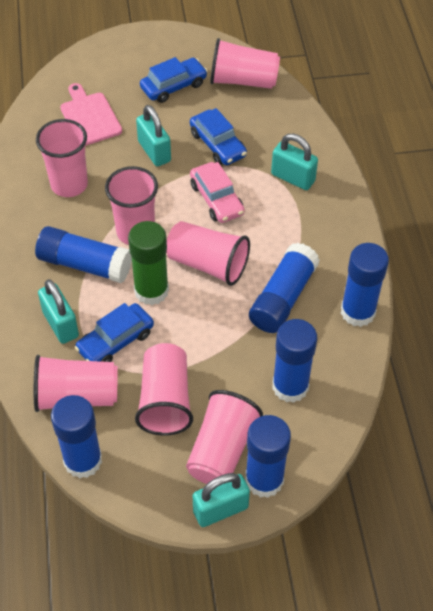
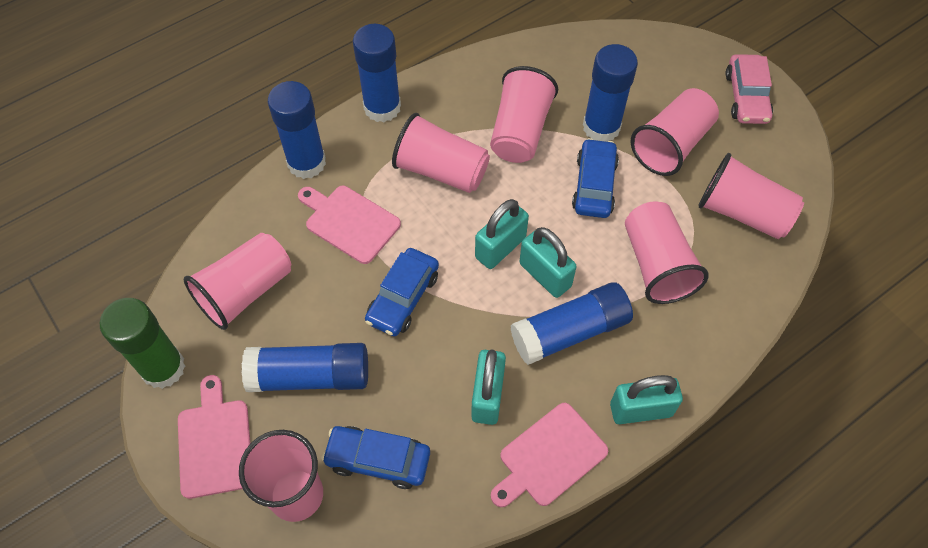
blue glue stick: [35,226,132,283] [51,395,102,478] [245,415,291,498] [249,243,320,333] [272,319,317,403] [341,243,389,327] = 6 -> [242,343,368,392] [268,81,326,179] [353,24,401,122] [511,282,633,365] [583,44,638,142] = 5
pink cutting board: [60,83,122,146] = 1 -> [178,375,251,499] [298,186,401,264] [491,403,608,507] = 3

